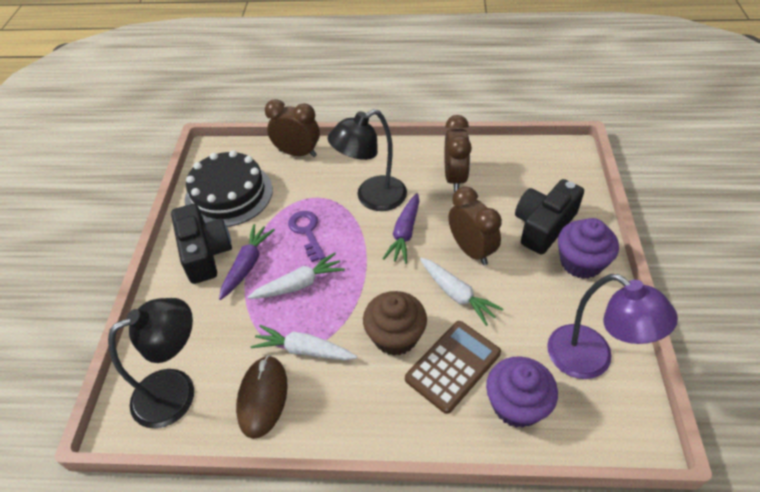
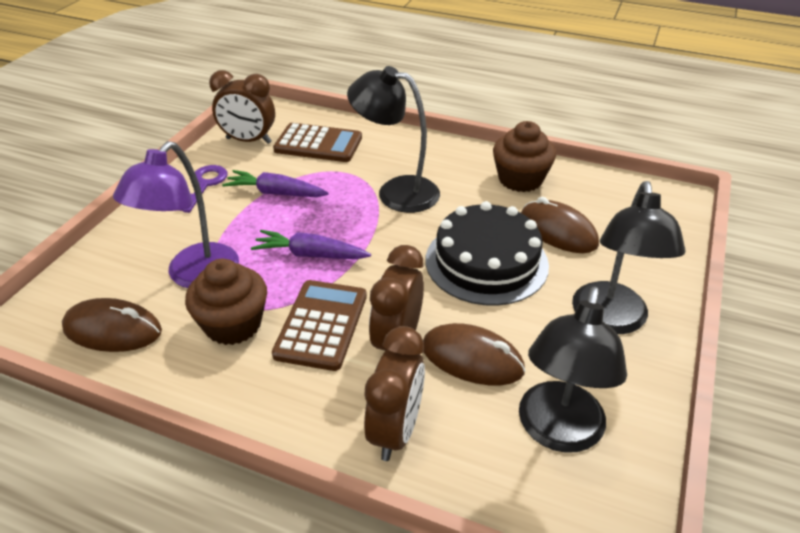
black camera: [171,204,232,284] [515,179,584,255] = 2 -> none = 0
black lamp: [108,298,194,428] [328,109,407,211] = 2 -> [347,66,440,213] [519,287,627,453] [572,181,686,334] = 3
brown calculator: [405,321,501,414] = 1 -> [272,280,367,371] [273,123,362,162] = 2
brown cupcake: [363,291,427,356] = 1 -> [185,259,267,345] [493,121,556,192] = 2
brown mouse: [236,355,288,439] = 1 -> [62,298,162,352] [423,323,525,386] [521,197,599,253] = 3
purple cupcake: [486,356,558,428] [558,218,619,279] = 2 -> none = 0
white carrot: [248,253,345,299] [250,325,357,360] [420,258,504,326] = 3 -> none = 0

